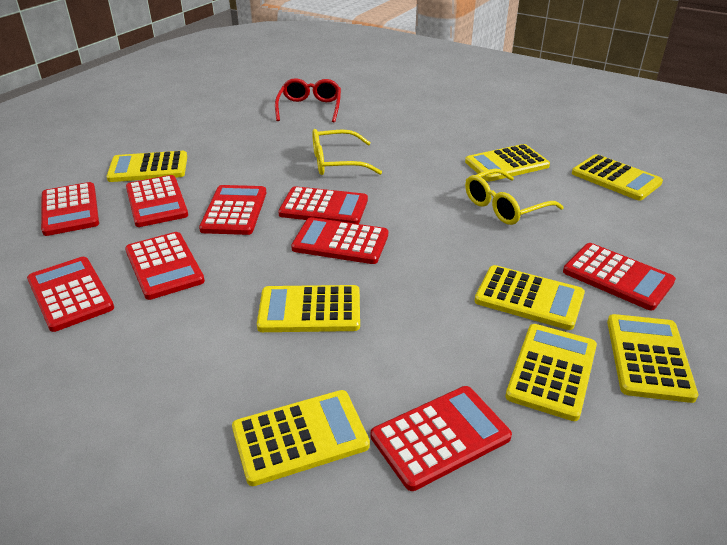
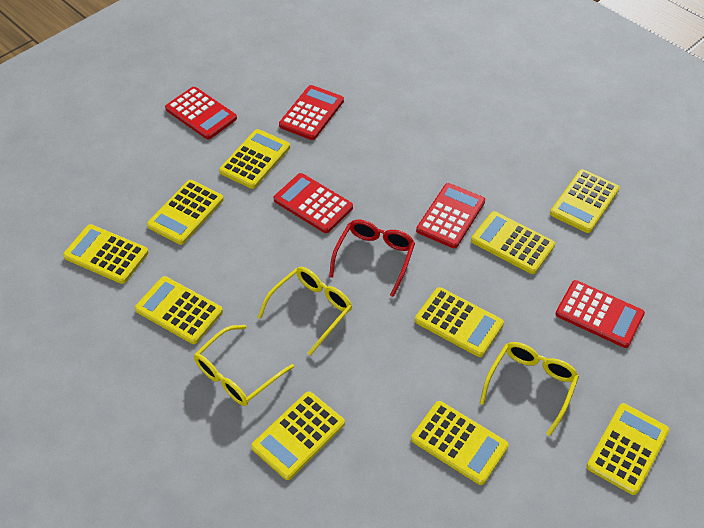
red calculator: [27,257,114,332] [41,182,99,236] [125,232,205,300] [126,175,188,227] [199,185,266,235] [278,186,368,224] [291,217,388,264] [371,386,512,491] [563,243,676,310] = 9 -> [165,87,237,140] [274,173,353,233] [279,85,344,140] [416,183,485,248] [556,280,645,348] = 5
yellow calculator: [106,151,187,182] [232,390,370,486] [257,285,360,332] [465,144,550,181] [475,265,585,330] [505,324,597,421] [572,154,663,201] [607,314,698,403] = 8 -> [63,224,149,284] [135,276,223,344] [147,180,224,245] [219,129,290,189] [251,391,345,480] [411,401,509,485] [415,287,504,357] [471,211,555,274] [550,169,619,233] [587,403,669,495] = 10
yellow glasses: [312,129,382,175] [465,168,564,225] = 2 -> [194,325,294,406] [257,267,352,356] [480,342,579,436] = 3

